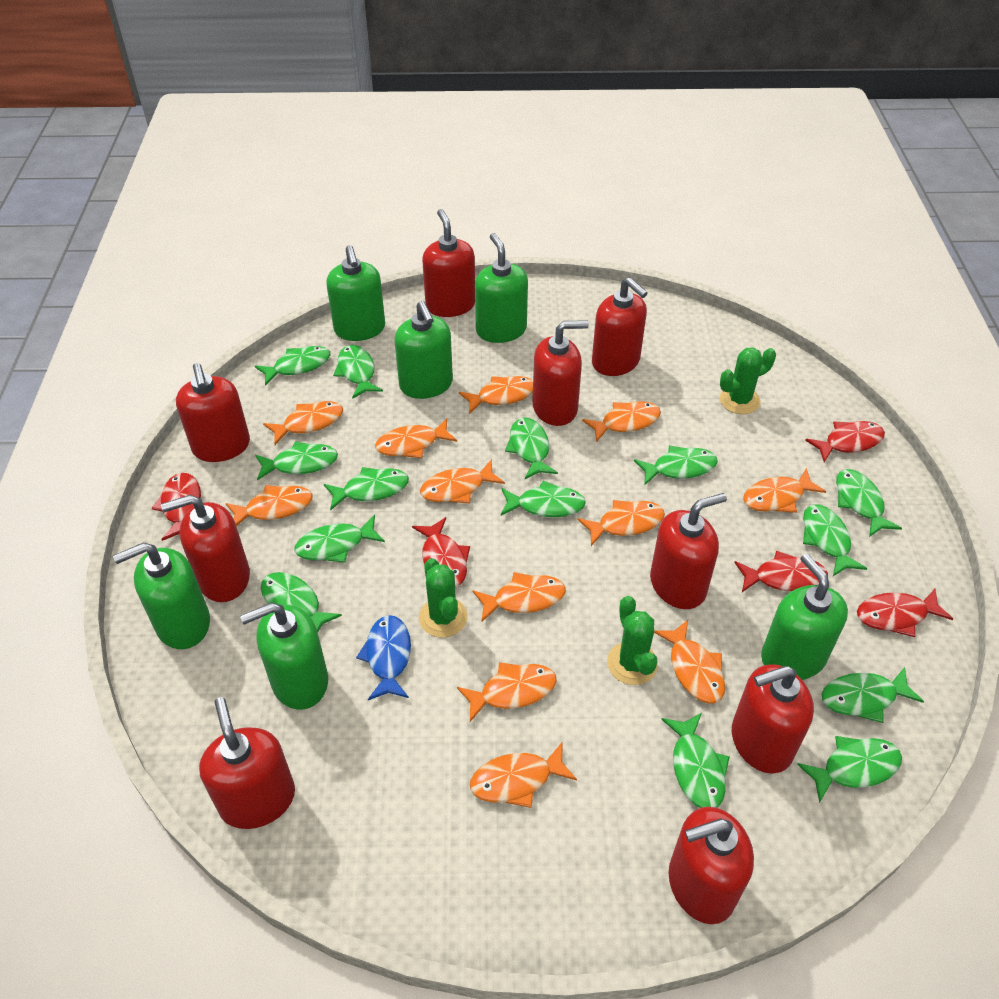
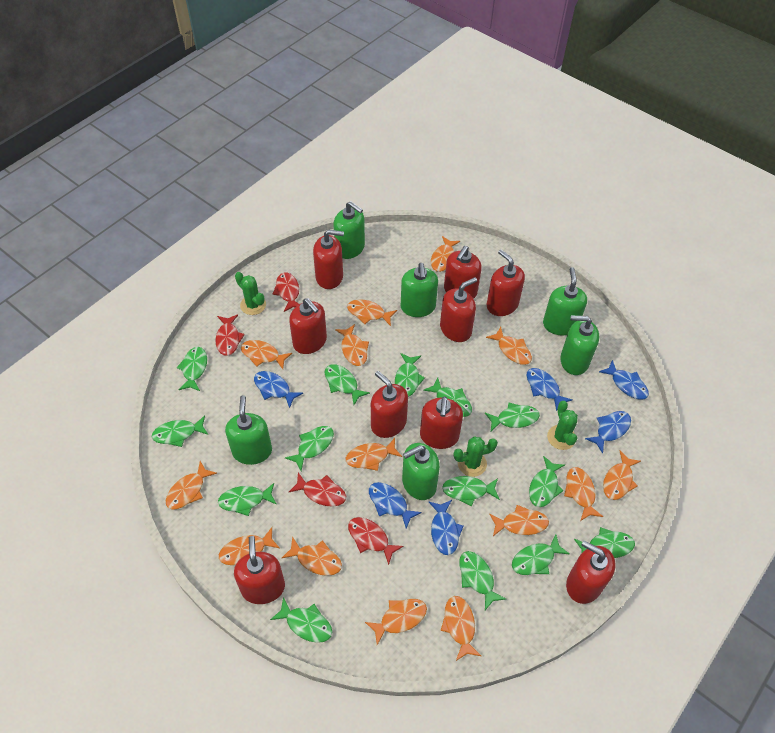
blue fish: [356,615,411,700] = 1 -> [254,371,303,408] [369,482,422,529] [429,500,464,555] [526,368,572,412] [585,411,631,453] [599,360,649,399] = 6
orange fish: [226,485,313,526] [263,401,343,445] [375,419,457,458] [420,459,505,503] [457,662,557,722] [459,376,533,414] [470,743,577,808] [473,572,566,622] [578,500,665,546] [582,401,661,442] [654,620,725,704] [743,468,826,513] = 12 -> [166,461,217,510] [219,527,280,565] [241,340,292,369] [282,536,342,576] [335,324,369,366] [346,438,402,471] [347,299,397,326] [365,599,427,645] [431,236,460,272] [441,596,481,661] [486,327,532,365] [490,505,549,536] [564,467,603,521] [603,451,641,500] = 14
red fish: [152,473,201,541] [412,517,470,587] [734,550,828,592] [805,421,885,462] [857,589,953,637] = 5 -> [215,315,245,356] [273,272,299,312] [289,473,346,506] [348,517,404,565] = 4

